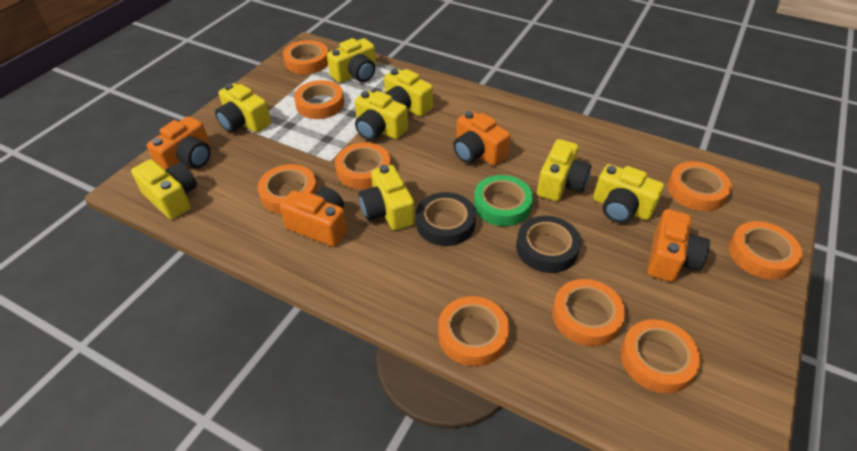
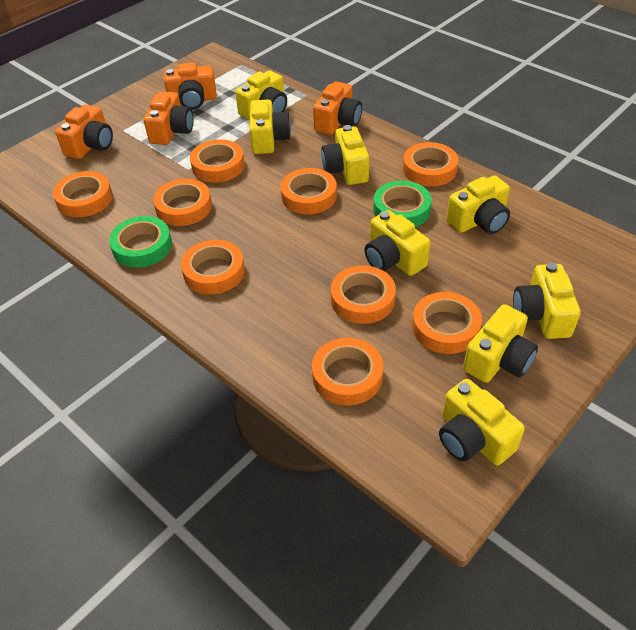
black tape: [416,192,476,246] [516,216,581,273] = 2 -> none = 0
green tape: [474,175,533,226] = 1 -> [109,216,172,268] [373,181,432,227] = 2

